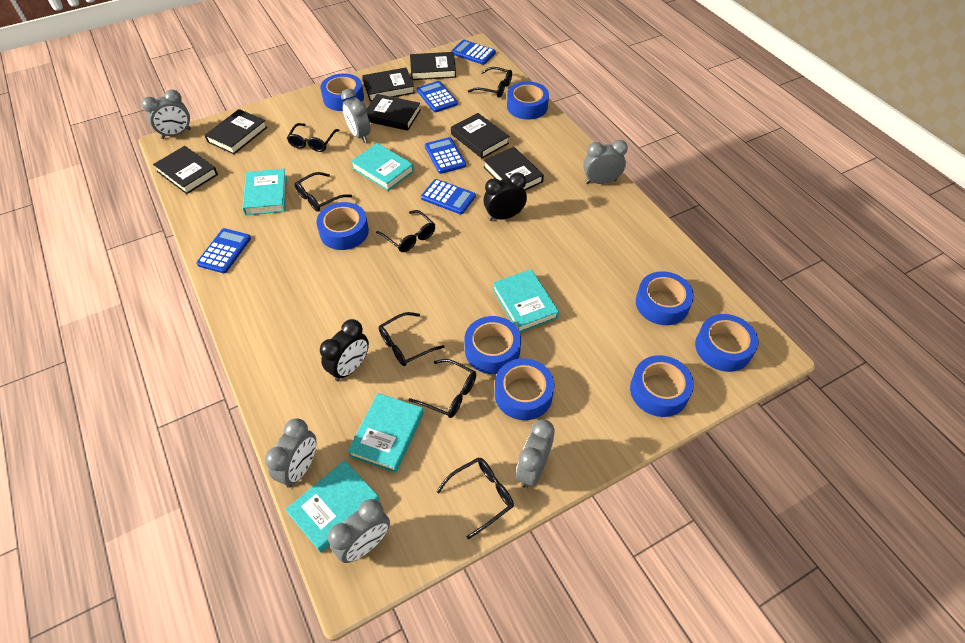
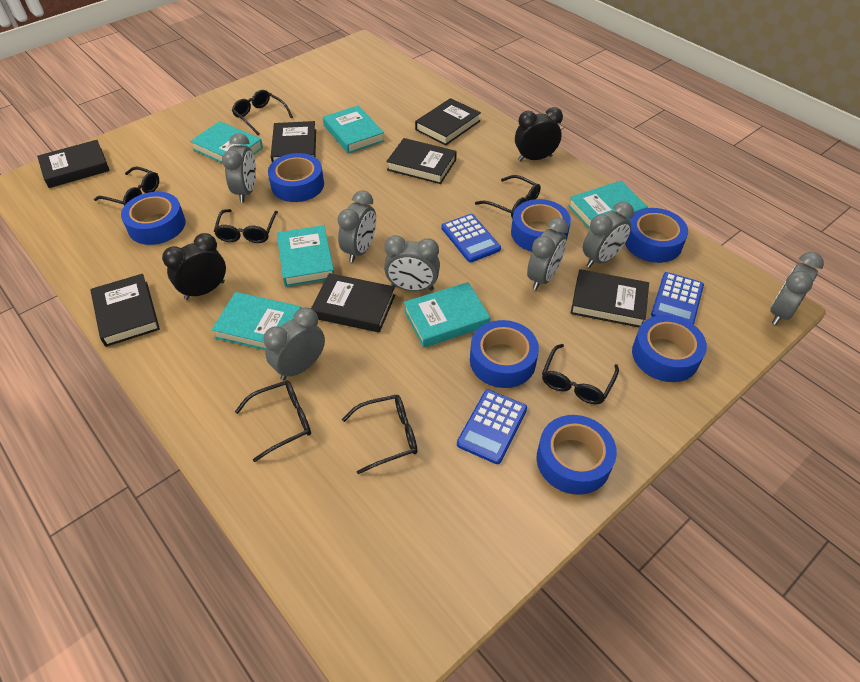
blue calculator: [196,228,251,273] [417,81,458,112] [421,179,476,214] [425,137,466,174] [451,40,496,65] = 5 -> [441,214,501,262] [457,390,527,464] [651,272,704,324] = 3
blue tape: [316,202,369,250] [320,73,364,111] [464,316,521,374] [495,358,555,420] [507,81,549,120] [630,355,694,417] [636,271,694,325] [695,314,759,372] = 8 -> [121,192,186,245] [268,153,324,202] [470,320,539,388] [511,199,571,252] [537,415,617,495] [625,208,688,263] [632,315,707,382] = 7
grey clock: [142,90,191,139] [265,418,316,488] [328,499,390,563] [341,89,371,143] [516,419,555,488] [583,140,628,184] = 6 -> [222,133,256,202] [263,308,325,381] [338,190,376,263] [384,235,440,291] [527,218,568,290] [583,202,634,268] [770,252,824,325] = 7
turquoise book: [242,168,287,215] [285,460,380,553] [348,393,424,473] [351,143,414,191] [493,269,559,333] = 5 -> [190,121,263,163] [211,292,301,350] [277,225,334,287] [323,105,384,154] [403,282,490,348] [568,181,648,230] = 6

